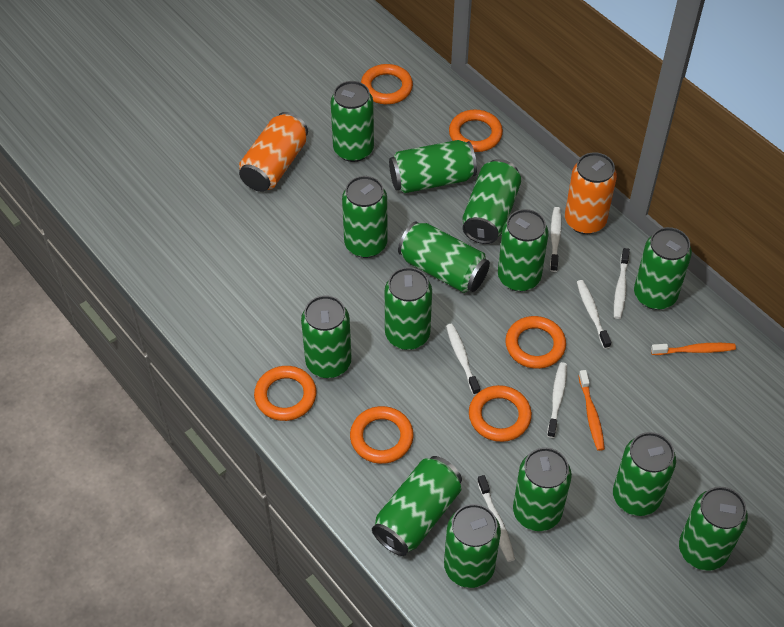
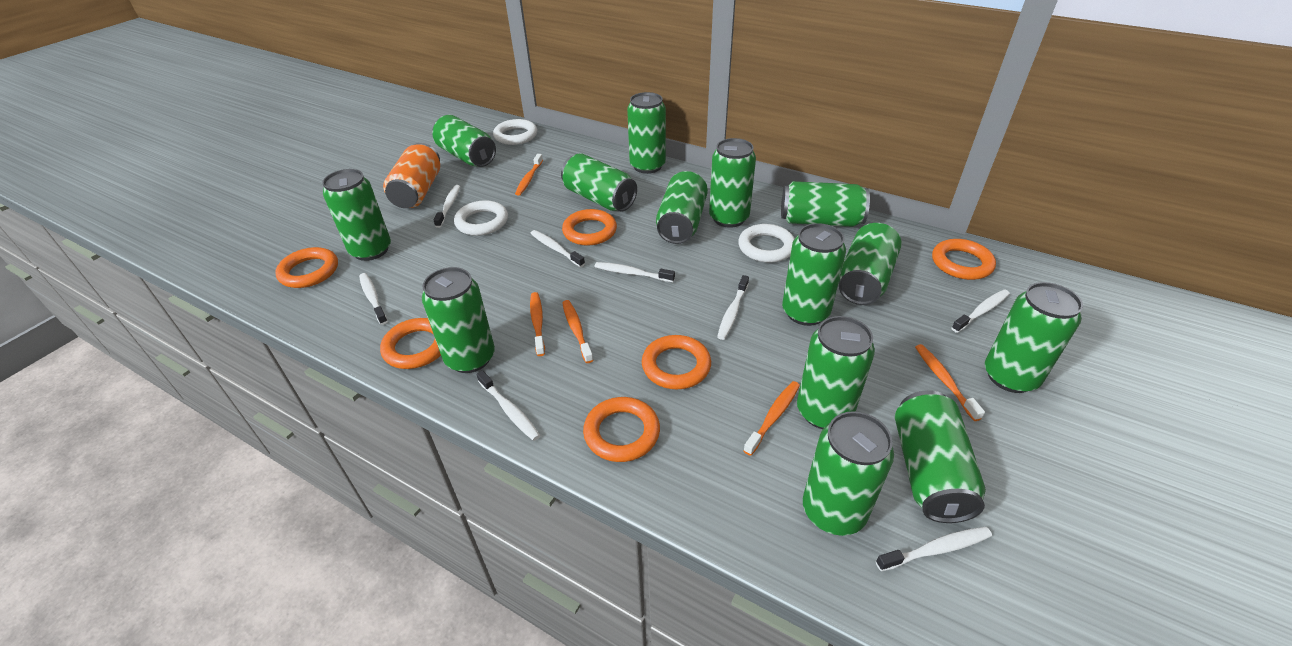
orange can: [239,112,308,192] [565,152,617,234] = 2 -> [383,143,440,208] = 1
orange toothbrush: [578,370,605,451] [651,343,736,355] = 2 -> [515,154,543,196] [530,292,545,356] [562,300,593,363] [743,381,800,456] [915,344,985,421] = 5
white ring: none = 0 -> [454,200,508,236] [493,119,537,145] [738,224,795,263] = 3
white toothbrush: [446,324,480,395] [477,475,515,562] [547,362,567,438] [550,207,562,272] [577,280,611,349] [614,248,630,319] = 6 -> [359,273,388,325] [434,185,460,228] [477,370,540,441] [530,230,585,267] [594,262,675,282] [717,275,749,340] [876,527,992,571] [952,290,1010,333] = 8

